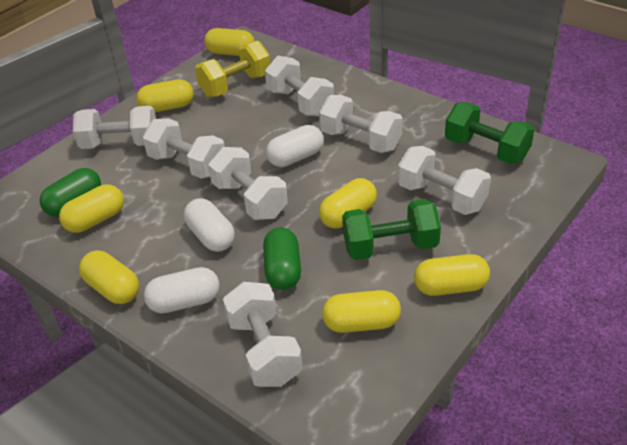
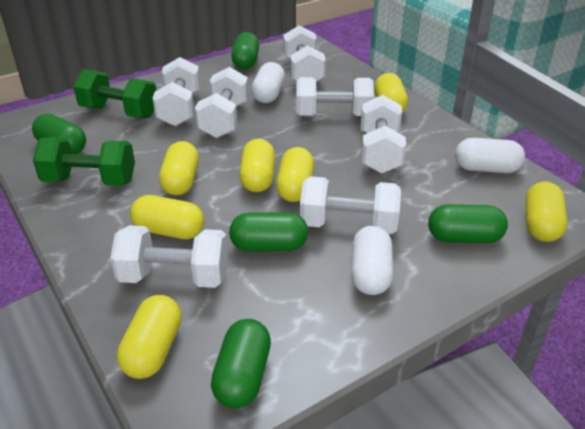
green capsule: [40,168,101,217] [263,228,301,290] = 2 -> [32,114,86,154] [211,319,271,408] [229,212,308,251] [231,32,259,69] [428,204,508,243] = 5
yellow dumbbell: [195,41,270,97] = 1 -> none = 0

